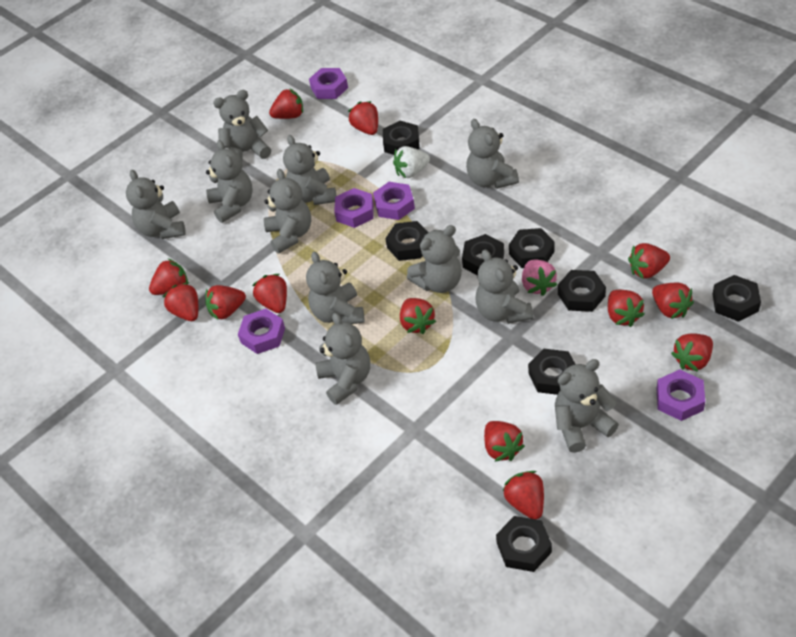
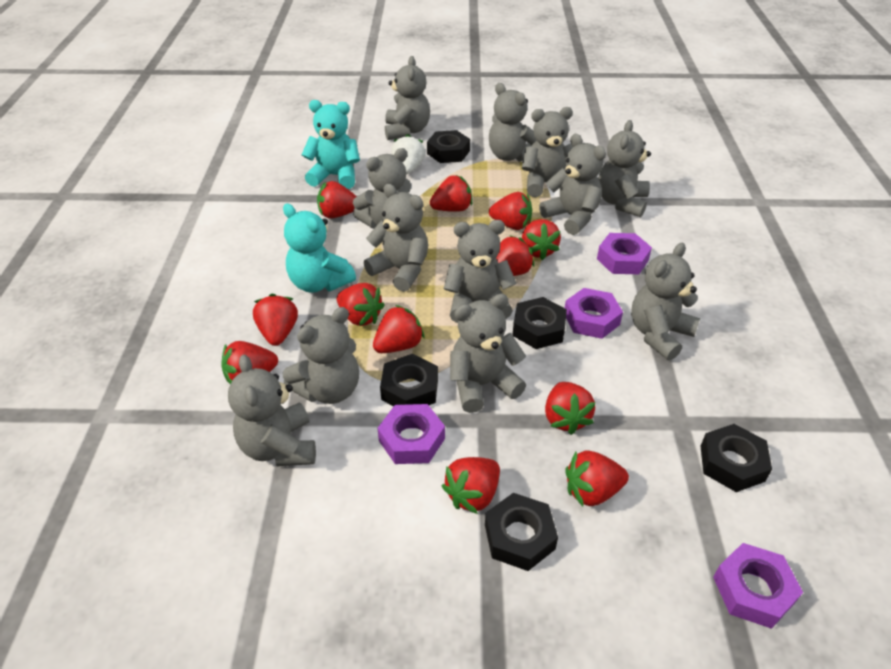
black nut: [383,121,420,155] [385,221,429,261] [462,234,504,275] [496,516,552,572] [509,228,555,268] [528,349,575,395] [558,270,606,312] [712,275,761,322] = 8 -> [380,354,438,407] [427,130,470,163] [485,493,558,571] [513,297,567,349] [701,424,772,492] = 5
grey teddy bear: [126,170,186,239] [206,140,253,223] [213,90,271,160] [264,169,311,254] [283,135,336,205] [306,251,364,324] [315,313,370,405] [407,225,462,293] [466,119,519,189] [476,249,533,324] [555,359,619,453] = 11 -> [228,355,316,466] [283,307,359,404] [353,148,411,229] [363,184,428,292] [385,56,430,140] [444,220,517,323] [450,294,526,413] [489,83,537,162] [522,107,573,197] [539,134,606,235] [598,120,651,217] [631,243,700,361] = 12
pink strawberry: [522,260,557,296] = 1 -> none = 0
purple nut: [238,309,285,354] [309,68,348,99] [334,188,374,228] [373,182,415,220] [656,369,705,421] = 5 -> [377,404,445,464] [565,288,623,339] [597,233,652,274] [713,543,803,629] = 4
red strawberry: [149,258,188,295] [163,282,198,321] [205,285,246,320] [252,274,287,313] [269,88,303,119] [348,101,378,135] [400,298,436,334] [484,421,525,462] [503,471,544,519] [608,290,645,327] [628,243,670,279] [652,283,694,319] [671,333,713,372] = 13 -> [221,341,278,384] [253,294,298,346] [317,181,357,219] [337,283,385,326] [373,305,425,353] [430,175,472,212] [442,457,500,514] [489,192,532,230] [496,235,534,276] [522,219,561,260] [545,382,596,435] [565,451,629,506] = 12
turquoise teddy bear: none = 0 -> [283,204,356,293] [302,100,360,189] = 2

